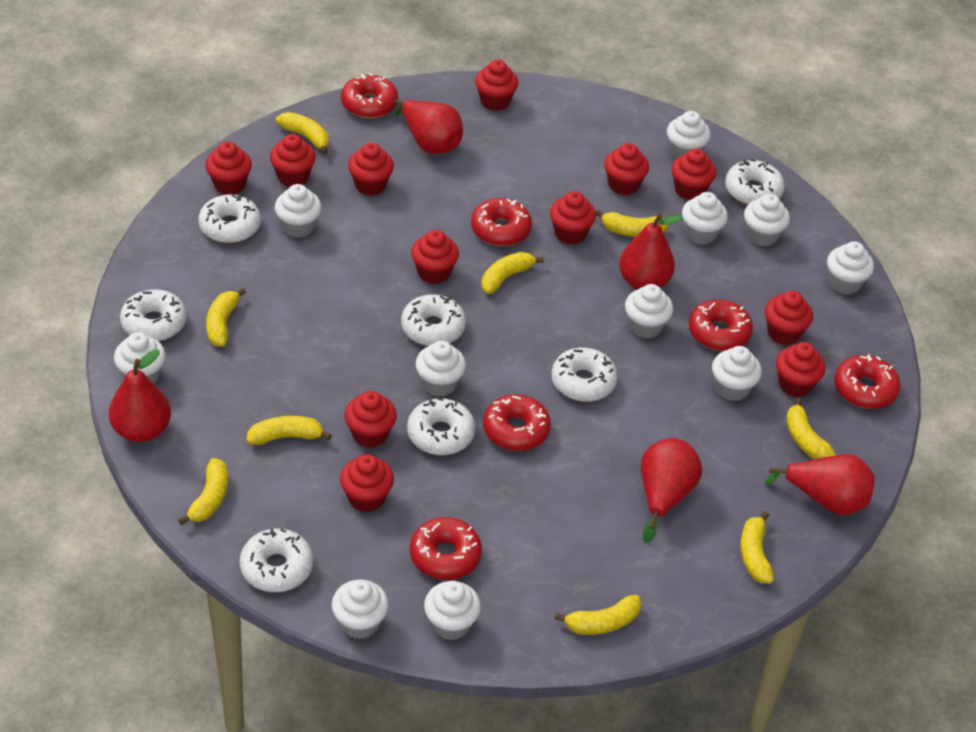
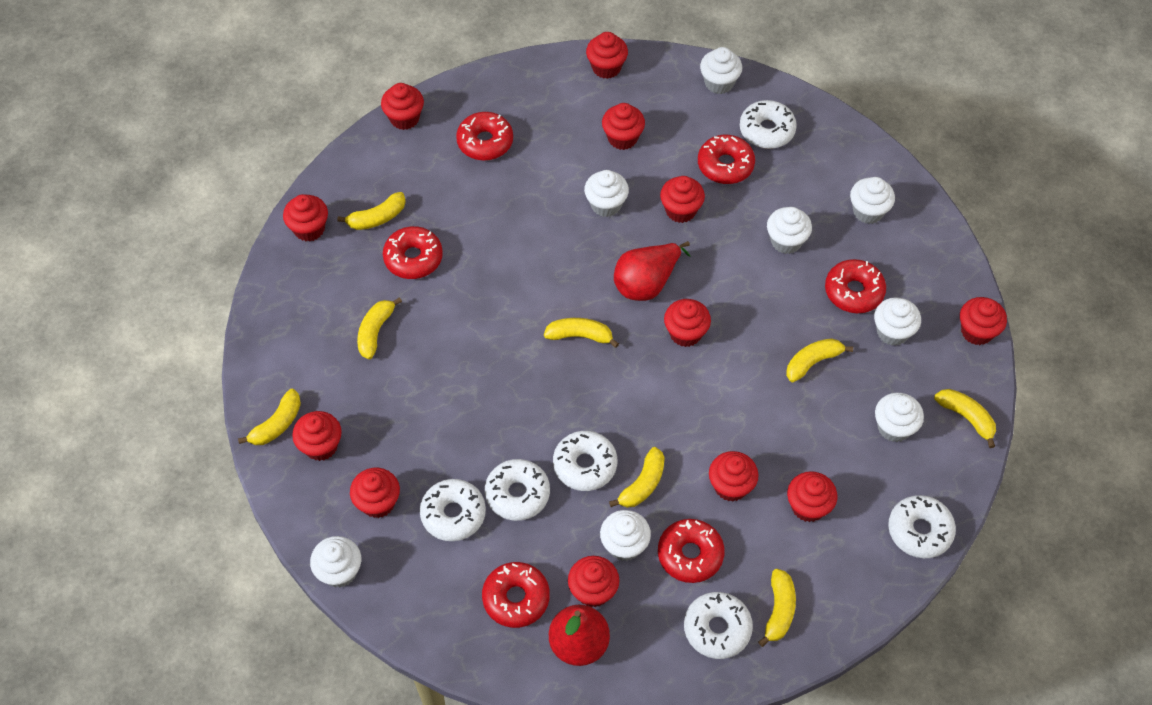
red pear: [109,349,171,442] [394,99,463,154] [619,214,683,290] [641,438,702,543] [765,454,875,515] = 5 -> [549,605,610,666] [614,241,690,301] = 2
white cupcake: [114,332,166,383] [275,184,322,238] [332,579,389,639] [415,341,466,397] [424,581,481,640] [625,284,673,339] [667,111,711,159] [682,192,728,245] [712,346,762,401] [744,194,790,246] [827,241,874,295] = 11 -> [310,536,361,588] [584,170,629,217] [600,510,651,561] [700,47,742,94] [767,207,812,254] [850,177,895,224] [874,297,921,346] [875,393,924,442] = 8
white donut: [120,289,186,341] [198,194,261,243] [240,528,313,592] [401,294,466,346] [407,397,475,455] [551,348,618,402] [725,159,785,205] = 7 -> [420,479,486,541] [485,459,550,521] [553,431,617,491] [684,592,753,659] [740,100,797,149] [888,495,956,558] = 6
yellow banana: [178,458,228,525] [206,288,246,347] [246,416,332,445] [276,112,329,155] [481,252,544,294] [555,595,642,635] [596,210,669,237] [740,511,774,584] [786,398,836,459] = 9 -> [238,389,301,445] [337,192,406,230] [357,297,402,359] [544,318,619,348] [609,447,665,508] [758,569,796,647] [786,338,853,382] [934,389,996,448] = 8

